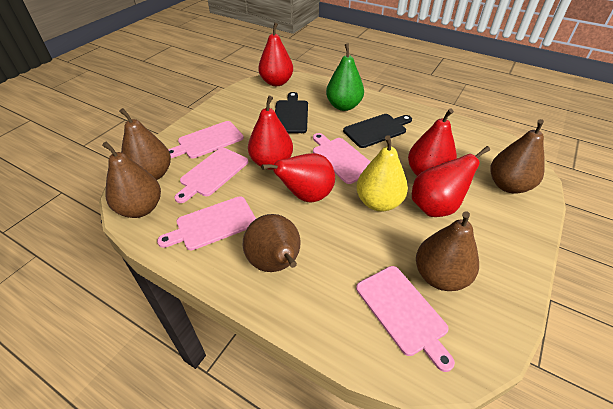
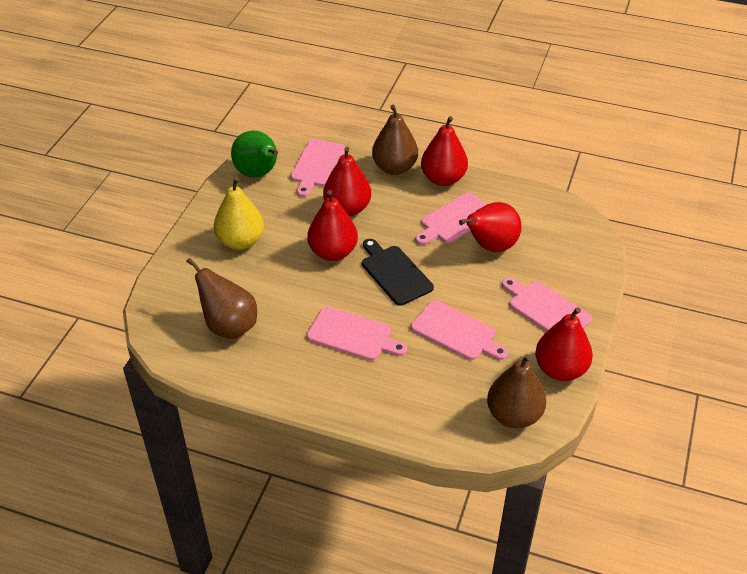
black cutting board: [275,92,308,133] [343,114,412,148] = 2 -> [362,239,434,306] = 1
brown pear: [102,142,161,218] [119,108,171,180] [243,214,300,272] [416,211,479,291] [491,119,545,194] = 5 -> [186,258,257,339] [372,105,418,175] [487,354,546,428] = 3

